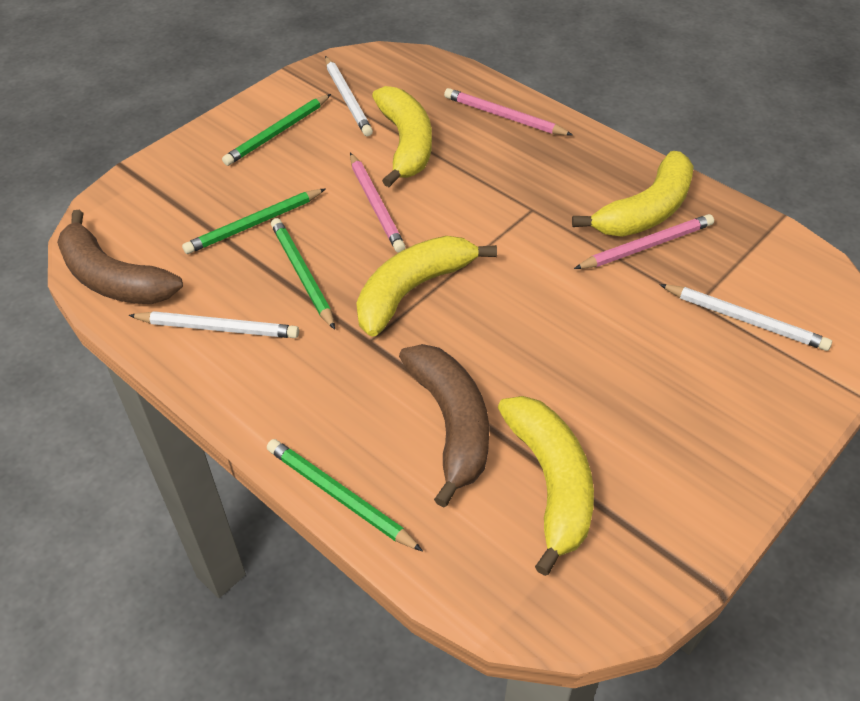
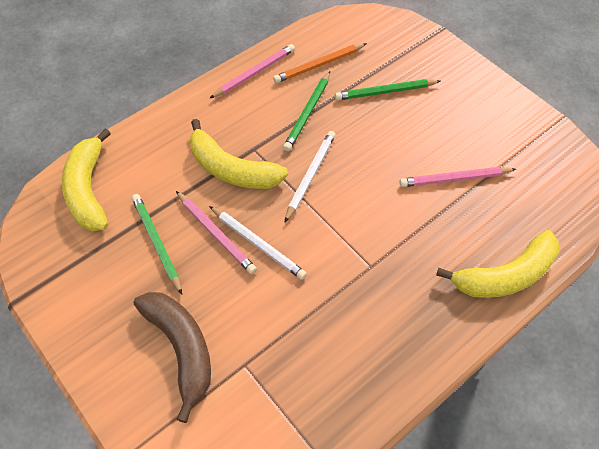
brown banana: [57,210,183,304] [399,344,489,508] = 2 -> [134,292,211,423] = 1
green pencil: [182,189,325,254] [222,94,331,166] [267,439,423,551] [271,218,335,330] = 4 -> [132,194,182,294] [283,71,330,151] [335,79,440,100] = 3
orange pencil: none = 0 -> [273,43,367,83] = 1
white pencil: [128,311,299,338] [325,56,373,136] [659,284,832,351] = 3 -> [209,206,307,280] [284,131,336,223] = 2
yellow banana: [356,236,497,337] [372,86,432,187] [498,396,594,576] [572,151,694,237] = 4 -> [62,128,111,231] [190,119,288,189] [436,230,559,298] = 3

